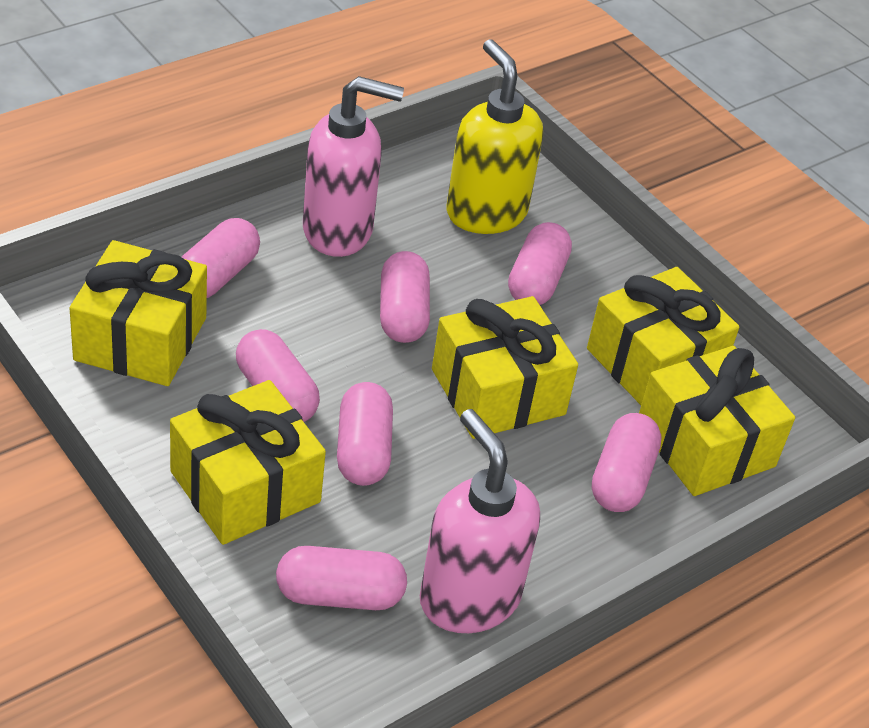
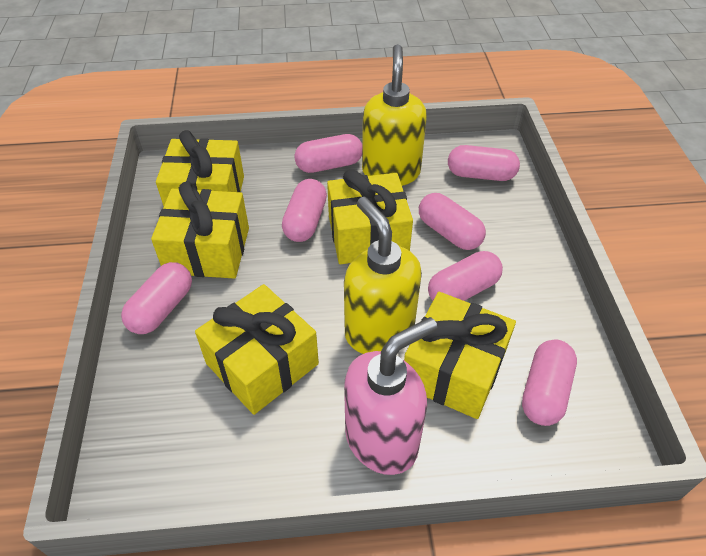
pink soap dispenser: [303,76,404,257] [420,409,540,633] = 2 -> [344,317,438,475] = 1
yellow soap dispenser: [446,39,543,234] = 1 -> [344,197,422,354] [362,44,427,186] = 2

